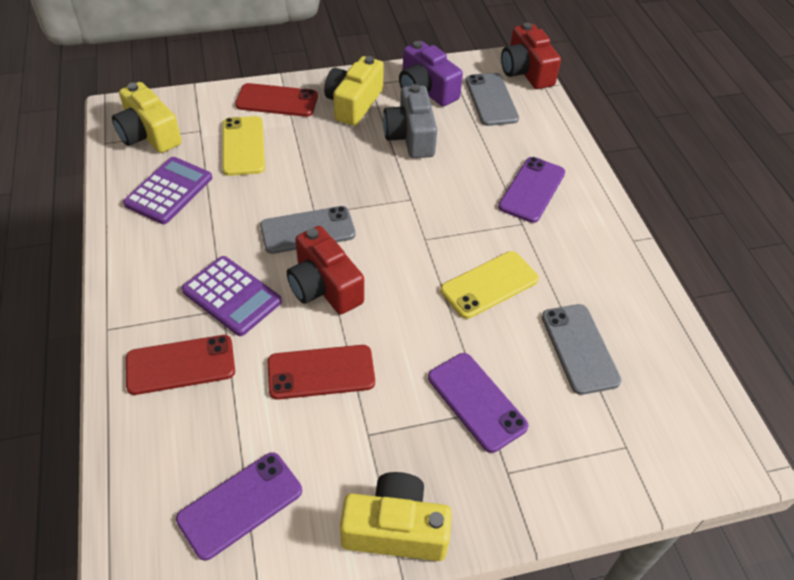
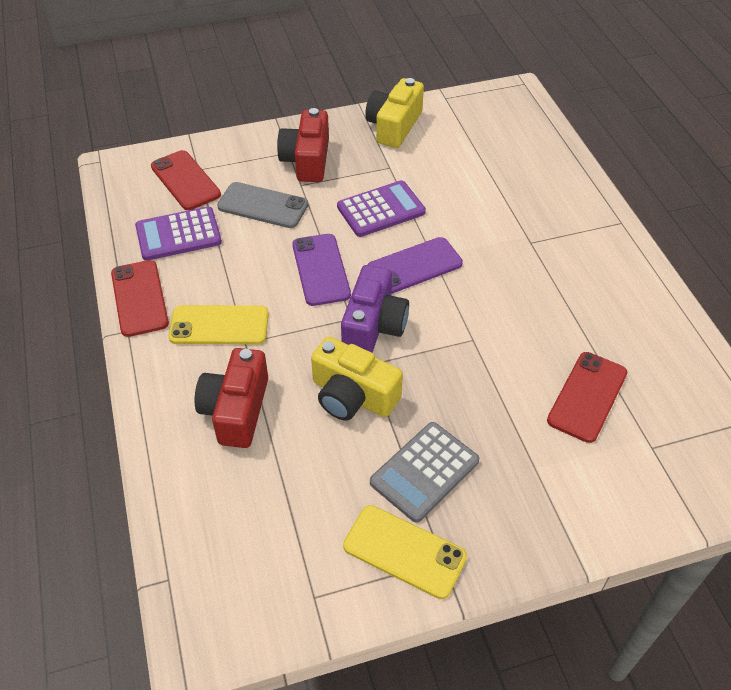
grey calculator: none = 0 -> [370,422,479,523] = 1
grey camera: [383,84,437,158] = 1 -> none = 0
grey phone: [260,206,356,254] [466,73,519,126] [542,304,621,395] = 3 -> [217,182,308,228] = 1
purple phone: [176,452,302,561] [428,353,529,453] [498,157,565,223] = 3 -> [292,234,351,306] [367,237,463,294] = 2
yellow camera: [112,82,182,153] [324,56,384,126] [340,472,452,561] = 3 -> [311,336,403,420] [365,78,424,148] = 2

